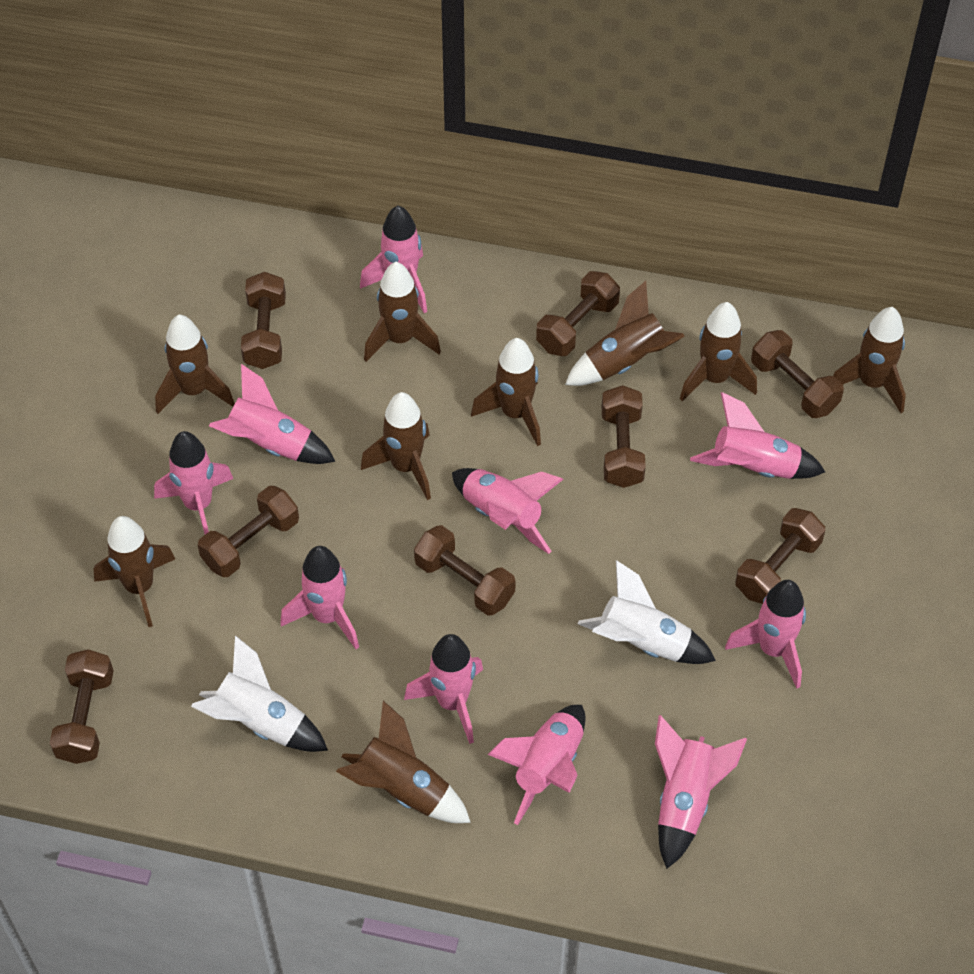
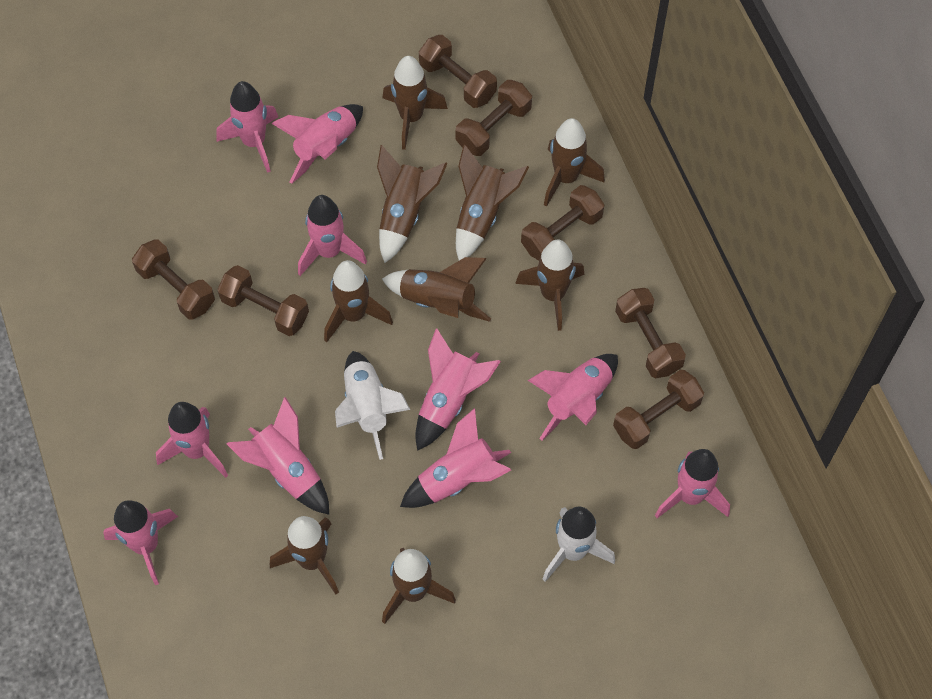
brown dumbbell: [50,650,114,764] [198,486,299,577] [241,272,286,369] [414,525,516,616] [536,271,620,356] [602,385,646,488] [735,508,825,604] [751,330,844,418] = 8 -> [132,239,215,319] [217,265,309,336] [419,35,497,108] [455,80,532,156] [521,185,604,260] [613,370,704,449] [615,288,686,378] = 7

